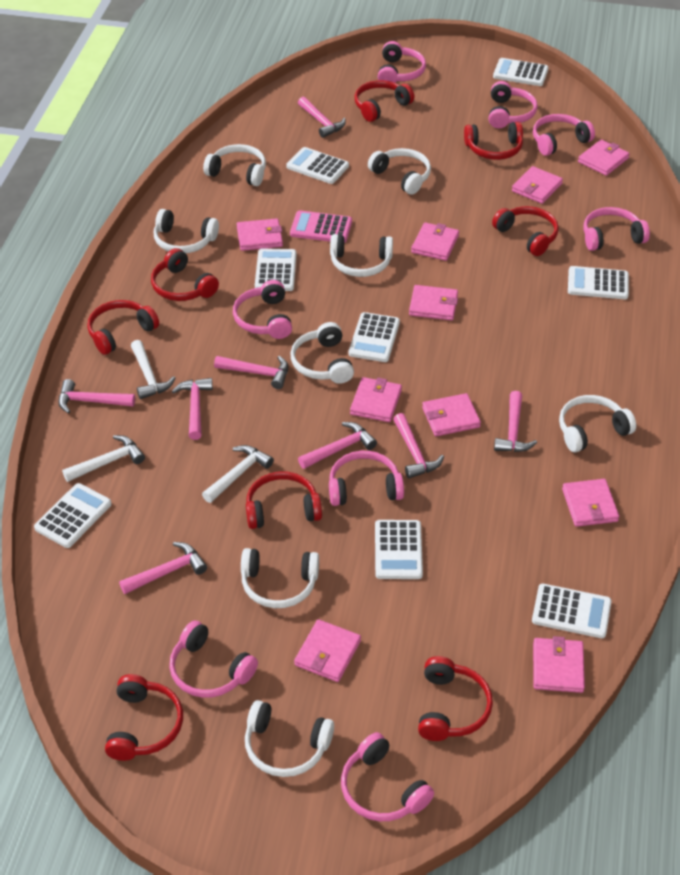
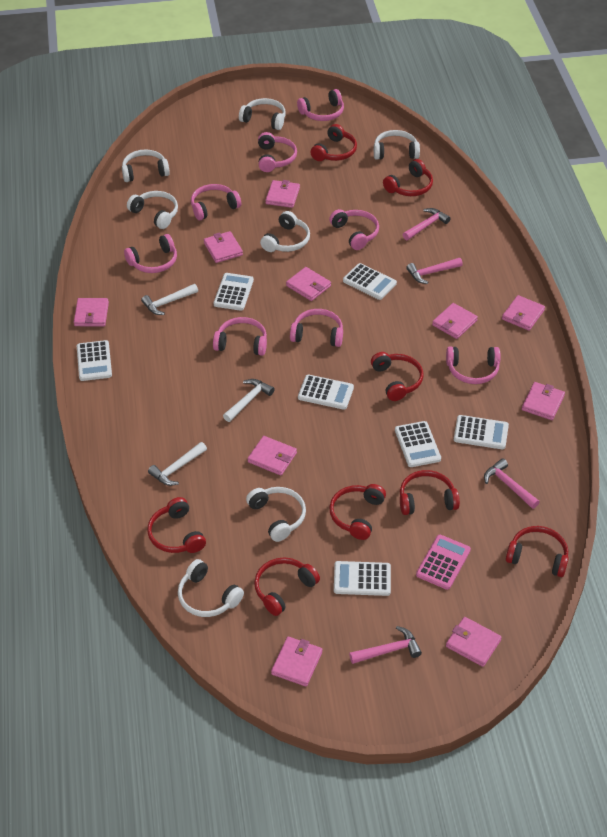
pink hammer: [59,379,135,414] [119,542,207,594] [171,378,213,440] [214,356,288,389] [298,97,346,138] [298,422,377,469] [393,413,444,478] [494,391,537,452] = 8 -> [349,626,422,664] [403,208,451,240] [406,258,463,284] [484,458,539,509] = 4
white calculator: [34,483,112,548] [255,249,297,291] [286,147,349,184] [349,312,400,362] [375,520,423,579] [493,58,549,86] [532,584,612,638] [568,266,629,299] = 8 -> [77,340,112,381] [214,273,254,311] [298,375,354,410] [334,561,391,596] [343,263,397,300] [395,421,441,467] [454,415,509,449] = 7
white headphones: [154,209,219,253] [203,144,266,186] [241,548,319,608] [245,700,334,777] [290,322,354,384] [330,234,393,277] [368,148,431,195] [559,395,636,452] = 8 -> [122,149,170,182] [127,191,178,229] [178,559,244,617] [239,98,286,130] [246,487,306,542] [260,211,310,252] [374,130,420,160] = 7

